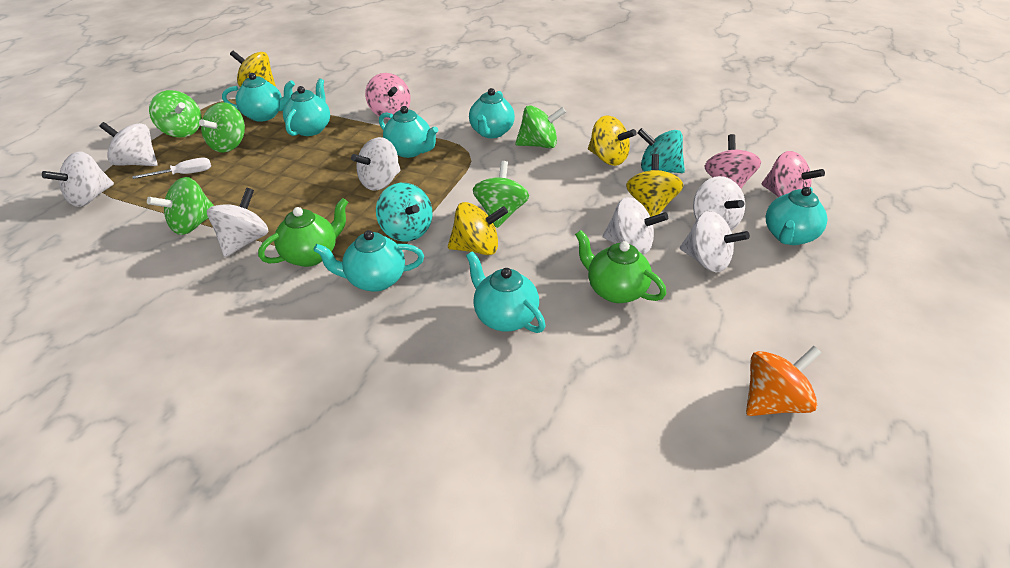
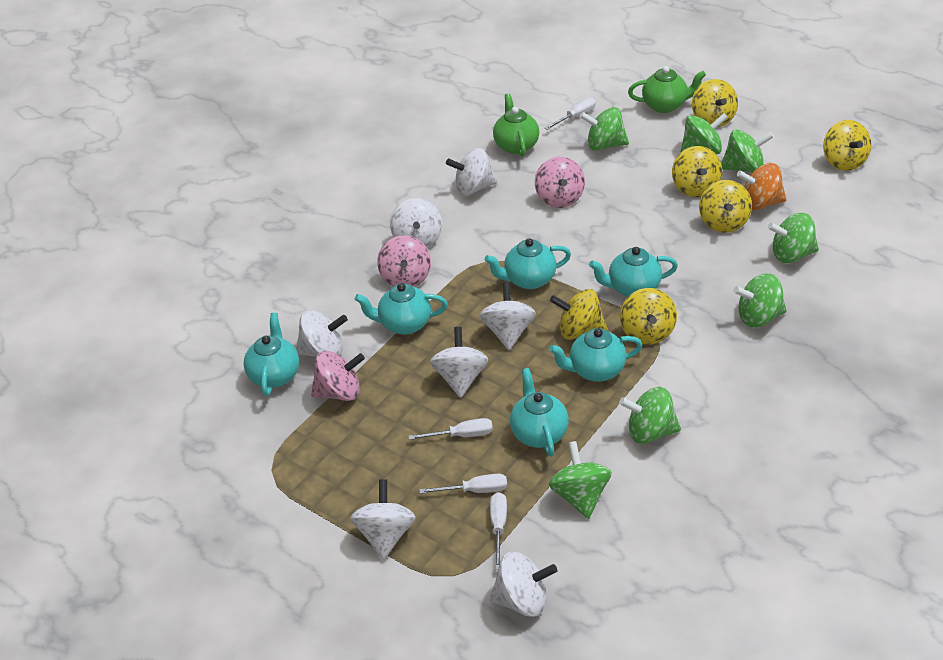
green spinning top: [147,177,214,235] [149,90,202,137] [199,102,245,153] [473,161,529,228] [515,105,566,148] = 5 -> [549,441,612,519] [580,107,629,151] [619,387,681,444] [680,113,728,155] [721,130,774,172] [733,273,787,327] [768,213,819,263] = 7
turquoise spinning top: [376,183,433,242] [637,128,685,173] = 2 -> none = 0
turquoise teapot: [222,73,295,122] [283,78,330,136] [313,230,424,292] [379,106,438,158] [466,251,546,333] [469,88,515,138] [766,187,827,245] = 7 -> [244,313,299,396] [355,283,448,335] [484,238,571,289] [510,368,569,457] [549,328,642,382] [589,247,678,297] = 6
white screwdriver: [132,157,211,179] = 1 -> [409,418,493,440] [419,474,507,494] [490,492,507,569] [545,98,596,130] = 4
yellow spinning top: [230,50,276,87] [448,202,508,255] [588,115,637,166] [626,154,683,217] = 4 -> [550,289,608,340] [620,288,677,345] [672,146,722,197] [692,79,738,127] [699,180,752,233] [823,120,871,171] = 6

